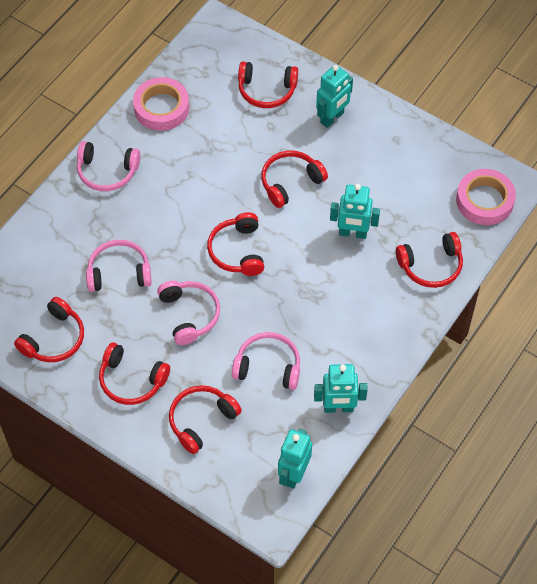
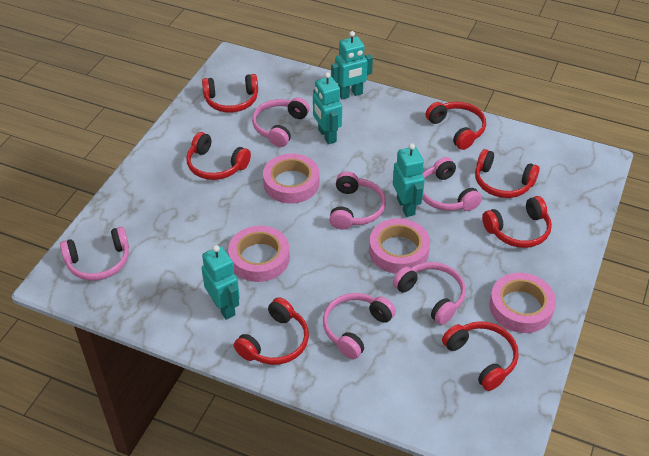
pink headphones: [77,141,140,191] [86,240,152,292] [157,281,220,345] [232,332,300,390] = 4 -> [60,227,129,281] [252,97,310,147] [323,293,396,359] [329,171,386,230] [393,262,466,325] [423,157,482,211] = 6
pink tape: [133,77,189,131] [456,169,516,225] = 2 -> [228,226,290,282] [263,153,319,203] [369,218,430,274] [489,273,556,333] = 4

